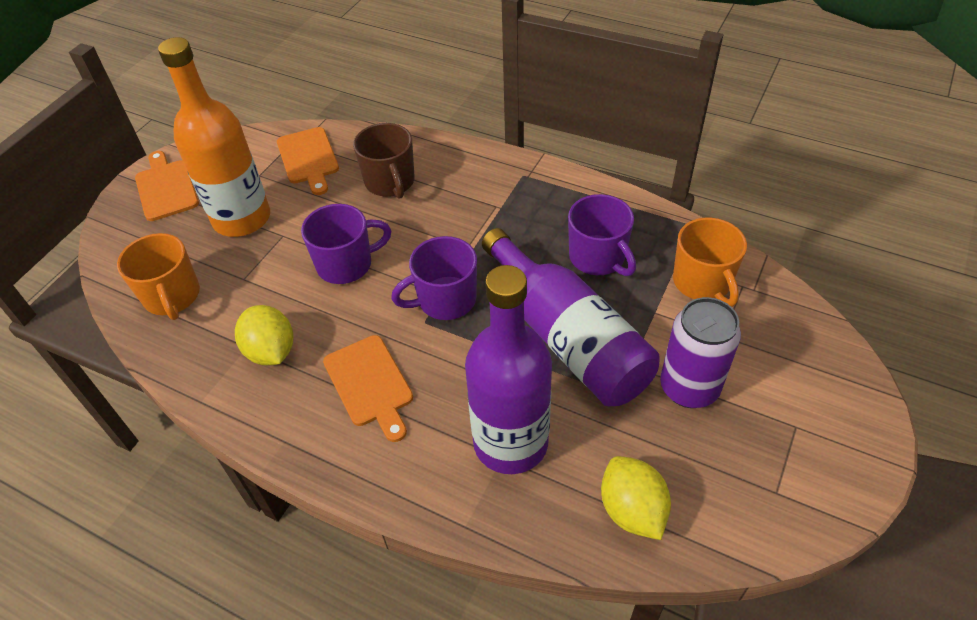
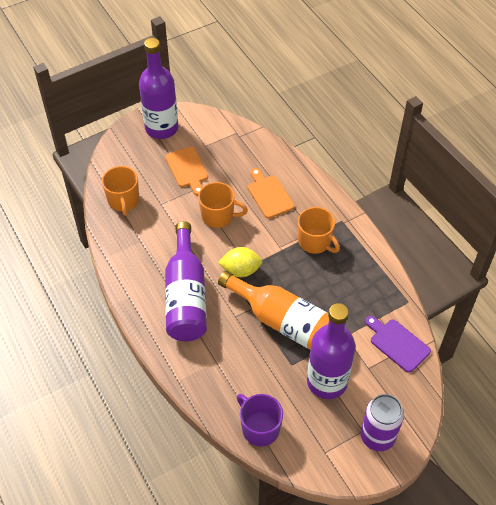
brown mug: [353,123,414,199] = 1 -> none = 0
orange cutting board: [135,151,199,221] [277,127,339,195] [323,335,413,442] = 3 -> [165,147,208,196] [248,168,295,218] = 2
orange mug: [117,233,200,320] [673,218,747,307] = 2 -> [102,166,139,216] [198,182,248,228] [298,207,340,254] = 3
purple bottle: [465,265,552,474] [482,228,660,406] = 2 -> [139,38,178,139] [165,221,207,341] [307,303,355,399] = 3
purple cutting board: none = 0 -> [365,316,431,373] = 1
purple mug: [301,204,391,284] [391,236,477,320] [568,194,636,276] = 3 -> [237,394,283,446] = 1
yellow lemon: [235,305,293,365] [601,456,671,540] = 2 -> [218,247,262,277] = 1

